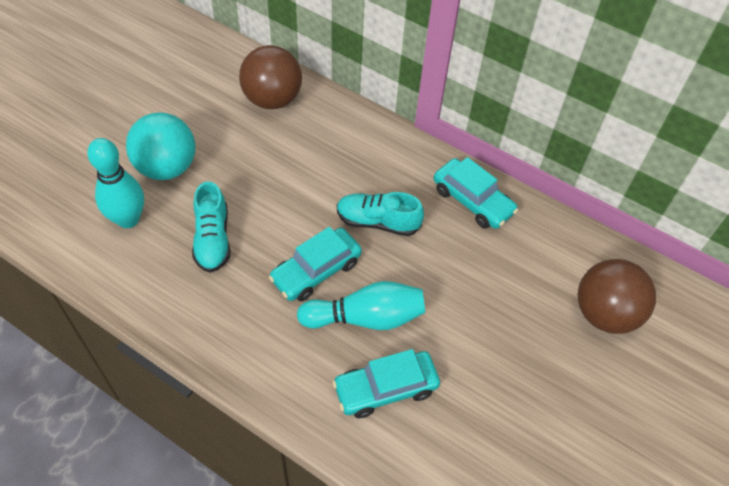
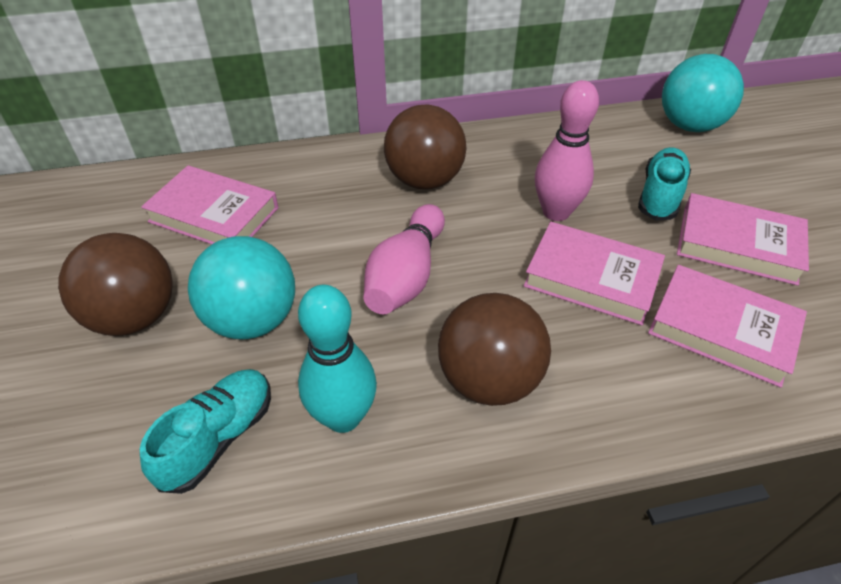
brown ball: [239,45,302,109] [577,259,656,334] = 2 -> [58,233,173,336] [384,105,467,190] [438,293,551,406] = 3
pink book: none = 0 -> [141,165,279,244] [524,222,665,326] [648,265,807,388] [677,193,809,286] = 4
pink bowling pin: none = 0 -> [364,204,445,314] [535,80,599,221] = 2
turquoise ball: [126,112,196,180] = 1 -> [188,236,295,340] [662,54,744,132] = 2
turquoise bowling pin: [87,138,144,228] [297,281,425,330] = 2 -> [298,285,377,433] = 1
turquoise car: [269,227,362,302] [332,349,440,418] [433,157,518,229] = 3 -> none = 0

